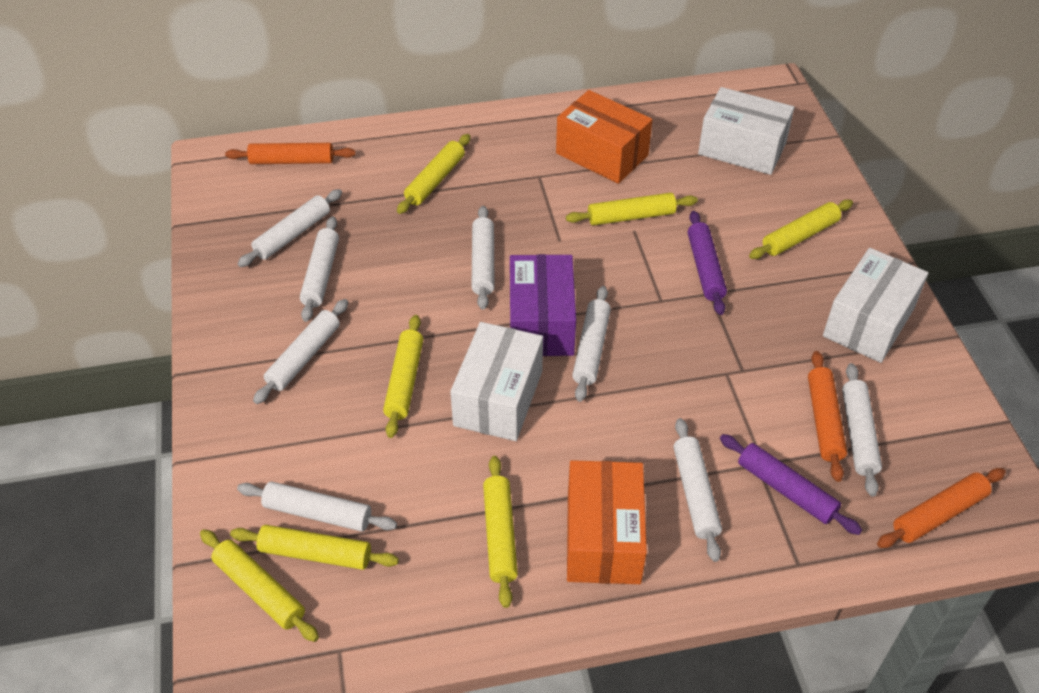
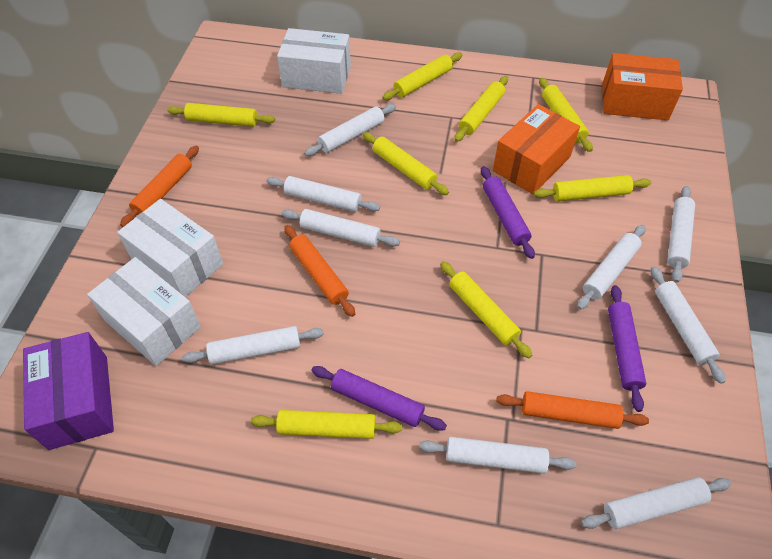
purple rolling pin: [688,211,727,315] [720,434,862,535] = 2 -> [312,366,447,431] [481,166,535,259] [608,285,646,412] = 3
white rolling pin: [237,189,342,267] [237,482,397,532] [253,299,348,404] [300,216,339,322] [472,206,494,310] [572,286,611,402] [673,418,722,562] [842,363,882,496] = 8 -> [182,326,324,365] [266,176,380,212] [281,209,400,247] [304,104,396,156] [419,437,576,474] [577,225,646,310] [581,477,732,529] [651,266,726,384] [667,186,695,283] = 9
yellow rolling pin: [200,529,319,642] [230,525,399,570] [383,315,423,438] [397,134,471,214] [483,456,518,608] [566,193,698,226] [749,199,853,259] = 7 -> [167,103,275,127] [251,410,402,439] [363,132,449,195] [382,52,462,100] [440,261,532,358] [454,76,508,142] [534,175,651,201] [539,78,593,152] = 8

